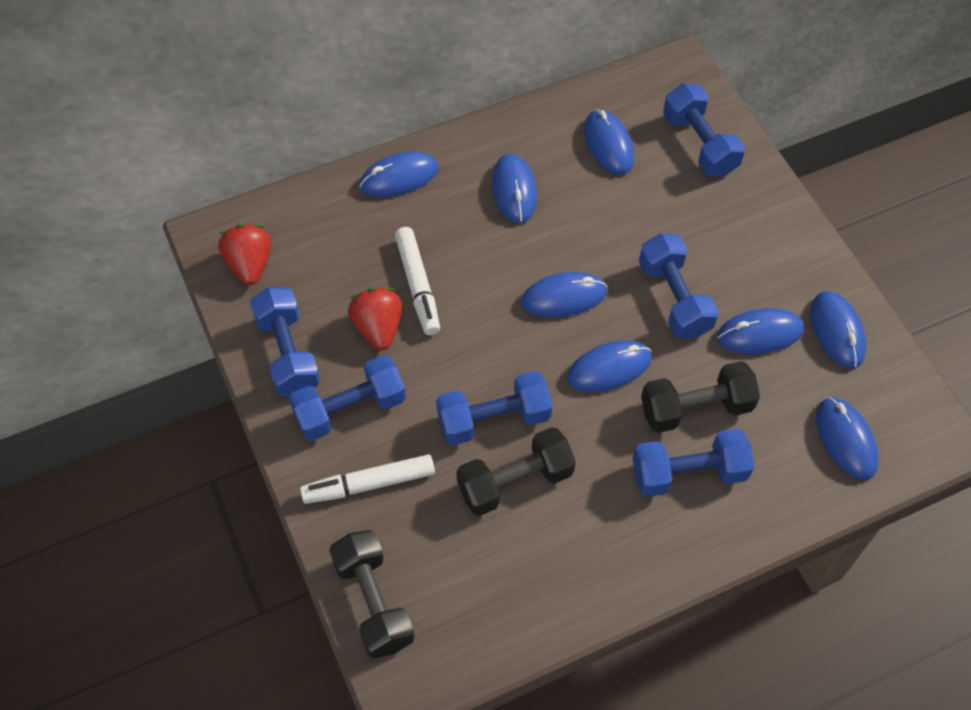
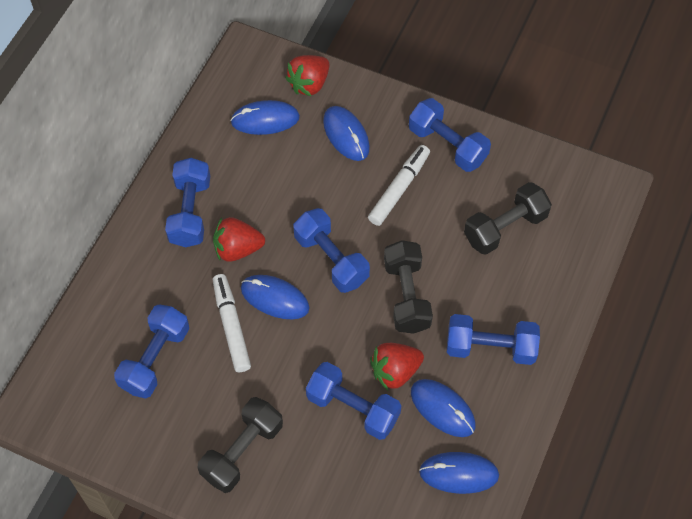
blue mouse: [359,152,439,197] [492,154,537,223] [521,272,607,317] [567,340,652,392] [584,109,634,175] [717,308,804,354] [811,291,866,369] [816,397,879,480] = 8 -> [230,100,300,135] [241,275,310,319] [323,106,370,161] [411,379,476,437] [419,452,499,494] = 5
red strawberry: [218,224,272,285] [348,287,402,350] = 2 -> [213,217,265,262] [285,55,330,96] [370,343,424,390] = 3

